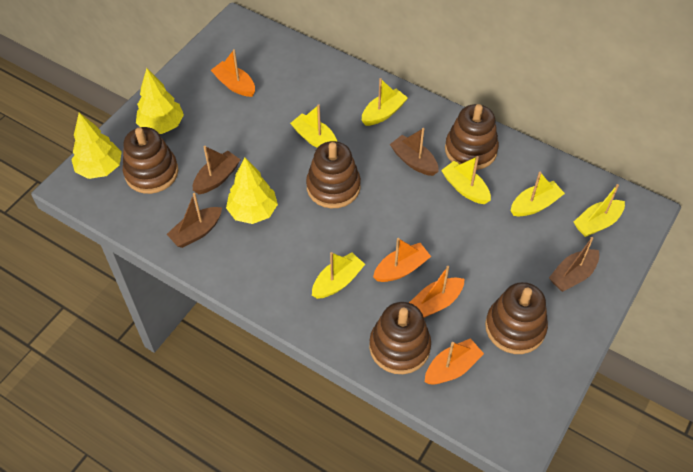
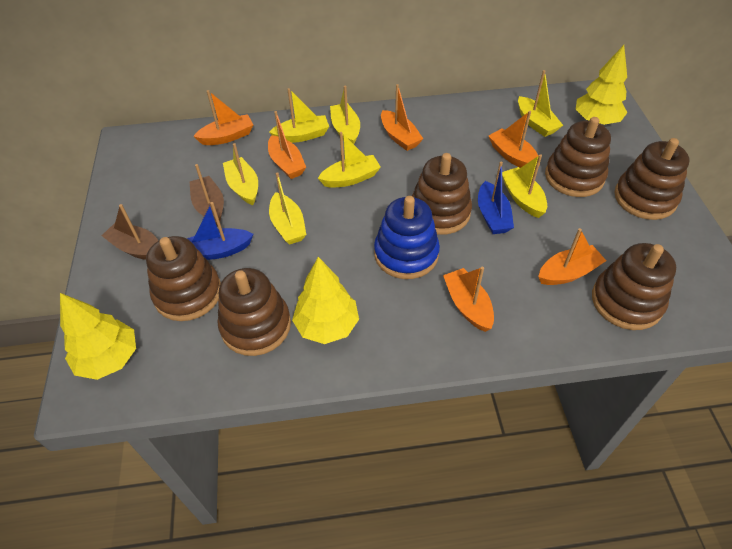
blue boat: none = 0 -> [187,202,253,260] [478,162,514,234] = 2
blue stacking toy: none = 0 -> [374,196,440,279] = 1
brown boat: [167,193,222,248] [193,146,241,194] [390,128,439,176] [549,237,599,292] = 4 -> [102,204,159,260] [190,164,224,227] = 2
brown stacking toy: [123,127,178,194] [306,141,361,208] [369,302,431,374] [445,104,499,170] [485,282,548,354] = 5 -> [146,236,221,321] [218,268,291,356] [412,153,472,235] [545,117,611,197] [592,243,676,330] [614,138,690,220] = 6
orange boat: [211,49,255,97] [373,238,431,282] [409,266,464,318] [425,338,484,385] = 4 -> [193,90,253,145] [268,111,306,179] [381,84,423,151] [443,267,494,332] [489,111,540,168] [538,228,606,285] = 6
yellow boat: [290,104,338,148] [312,252,365,299] [362,78,408,126] [441,156,491,204] [511,172,565,216] [574,184,625,237] = 6 -> [223,143,258,205] [269,88,329,143] [269,172,306,245] [318,132,381,188] [330,85,360,144] [502,154,547,218] [518,70,563,137] = 7

